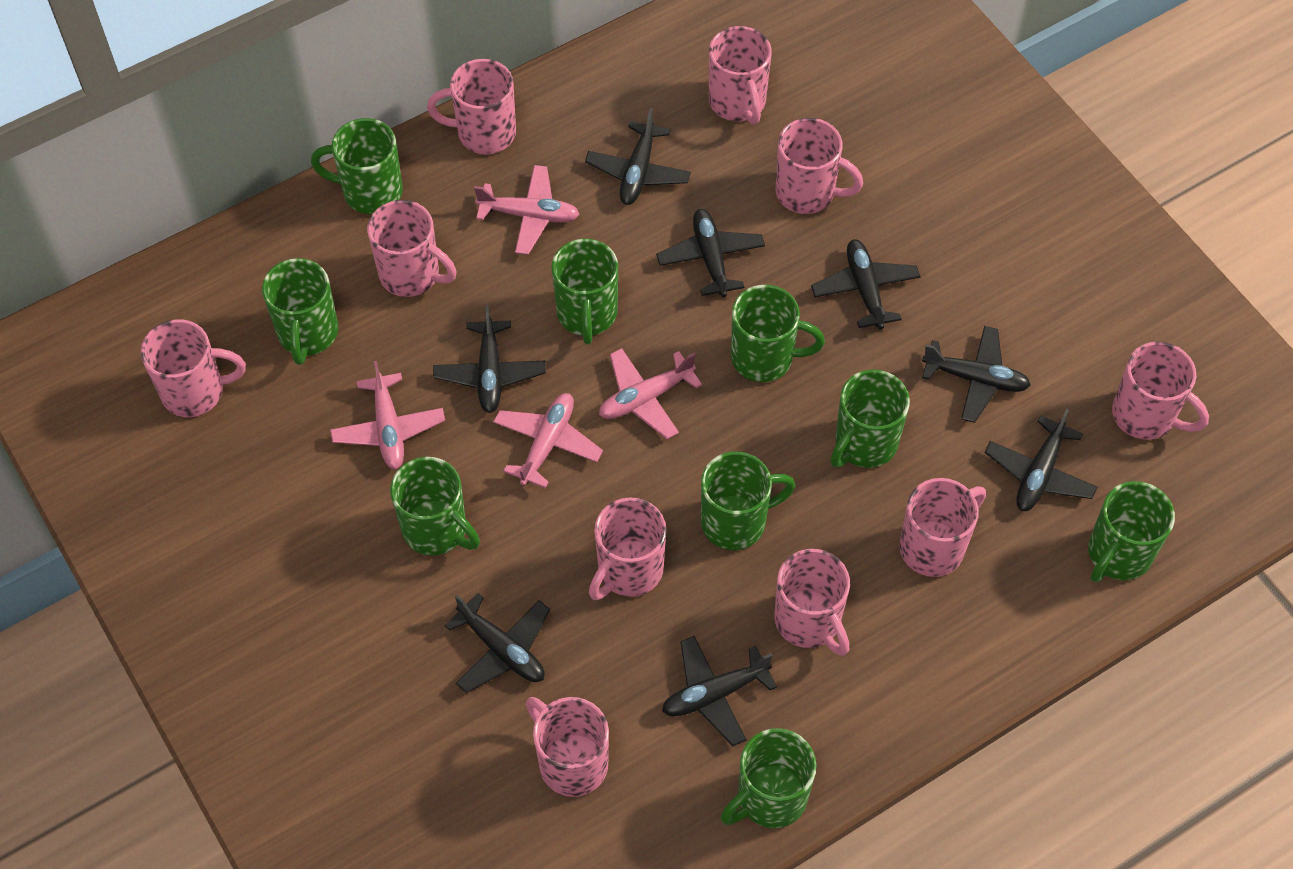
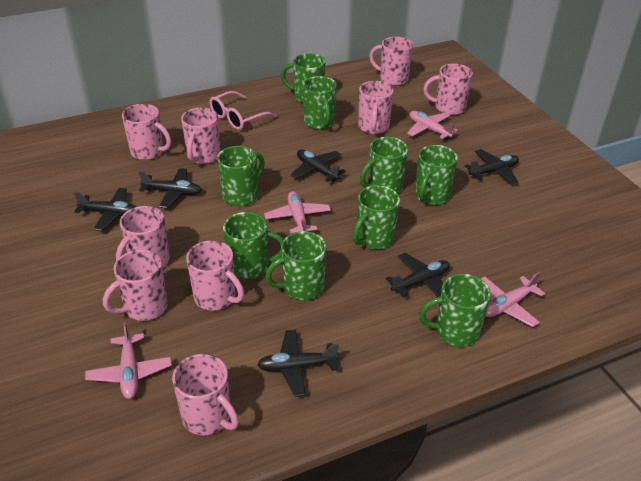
black plane: [433,305,546,413] [444,593,550,693] [585,108,691,205] [656,209,765,297] [662,636,777,746] [811,239,920,329] [922,326,1031,423] [984,409,1098,511] = 8 -> [74,188,137,231] [139,168,201,208] [257,330,339,397] [291,149,346,182] [386,253,450,297] [465,149,519,184] = 6
pink glasses: none = 0 -> [210,91,277,130] = 1
pink mug: [141,319,246,417] [367,200,457,297] [427,59,516,154] [526,697,609,797] [589,498,666,600] [709,26,772,125] [775,549,850,656] [776,118,863,214] [899,478,986,577] [1112,342,1209,440] = 10 -> [103,250,168,321] [116,206,170,267] [122,104,171,160] [172,354,239,436] [181,107,221,164] [186,240,244,311] [358,81,394,134] [369,37,413,86] [423,64,473,115] = 9

